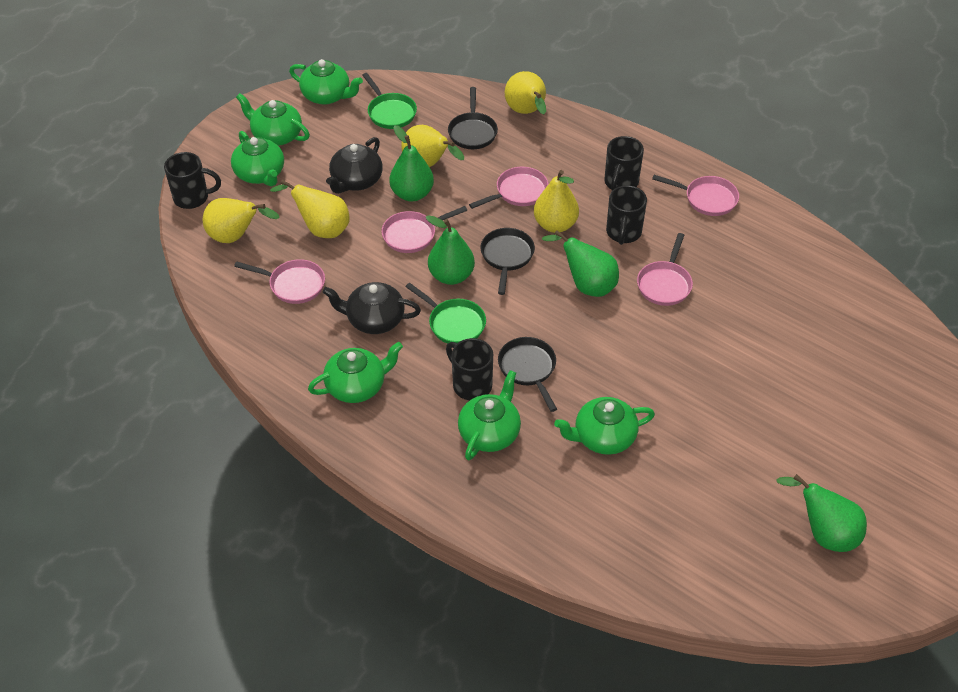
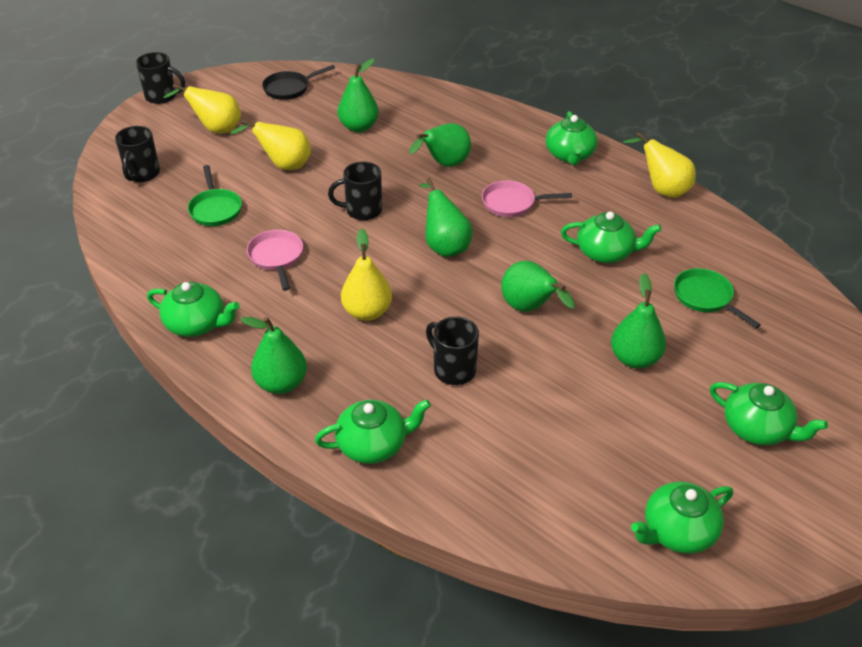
black pan: [448,87,498,149] [480,228,535,295] [498,337,557,412] = 3 -> [262,65,335,100] = 1
black teapot: [323,282,421,334] [326,137,383,194] = 2 -> none = 0
green pear: [389,125,434,201] [426,215,475,285] [542,230,619,297] [776,474,867,552] = 4 -> [240,317,307,394] [338,59,379,132] [409,123,471,167] [419,178,473,257] [501,261,575,312] [611,273,666,369] = 6
pink pan: [234,259,325,304] [382,206,467,253] [469,167,549,209] [637,233,693,306] [652,175,739,216] = 5 -> [247,230,303,291] [482,180,572,217] = 2
yellow pear: [203,198,280,243] [270,180,350,238] [401,125,464,167] [505,71,546,114] [534,170,579,233] = 5 -> [163,84,241,133] [230,119,311,170] [341,229,392,321] [623,132,696,198] = 4

